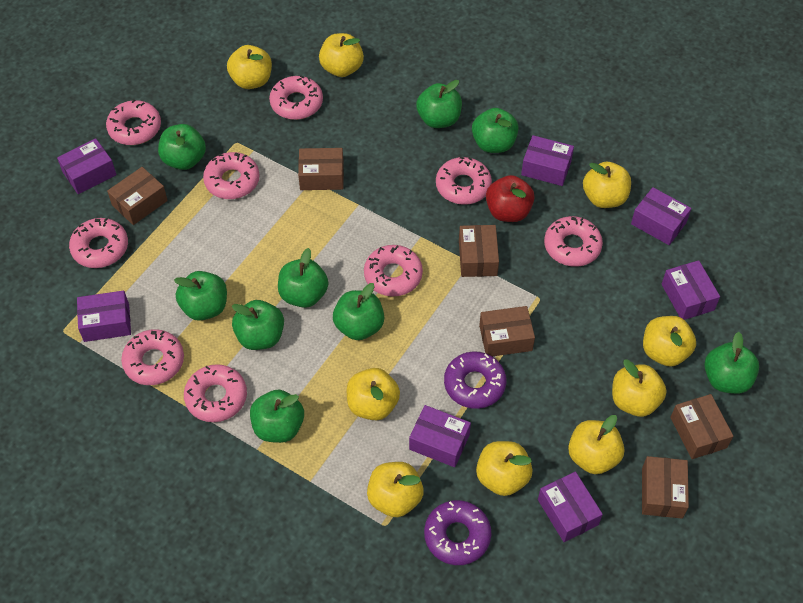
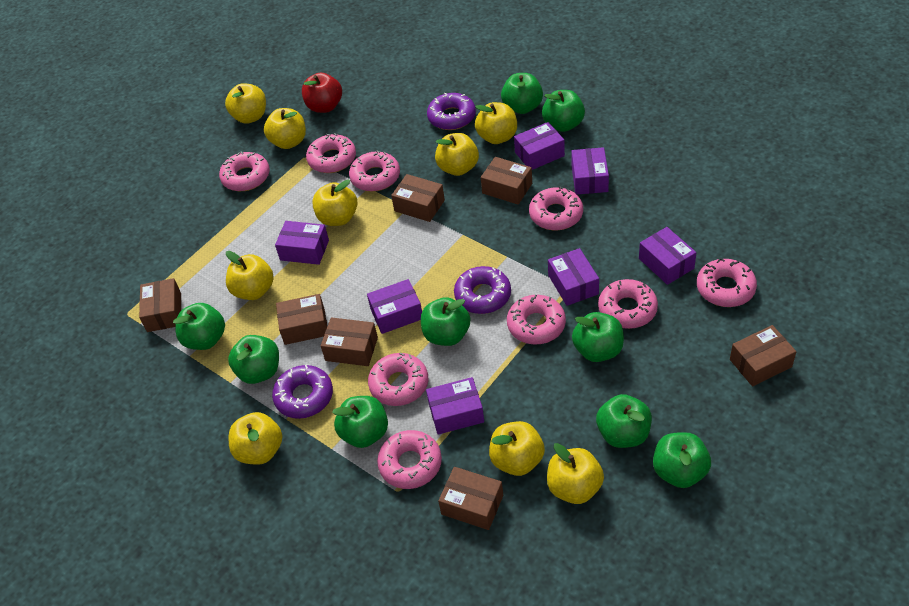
brown box: [107,167,168,225] [298,148,344,190] [459,225,499,277] [479,306,535,356] [642,456,689,519] [671,394,733,459] = 6 -> [139,278,181,332] [276,294,327,345] [321,317,378,366] [391,174,445,222] [438,467,503,530] [481,157,532,204] [730,325,796,386] = 7
purple donut: [424,500,492,565] [444,351,506,409] = 2 -> [272,364,333,419] [427,92,476,130] [454,266,511,314] = 3

